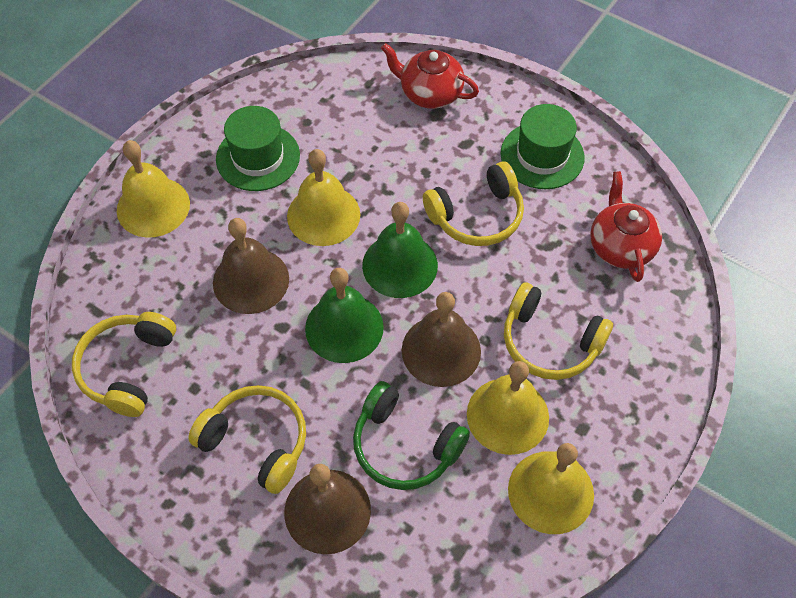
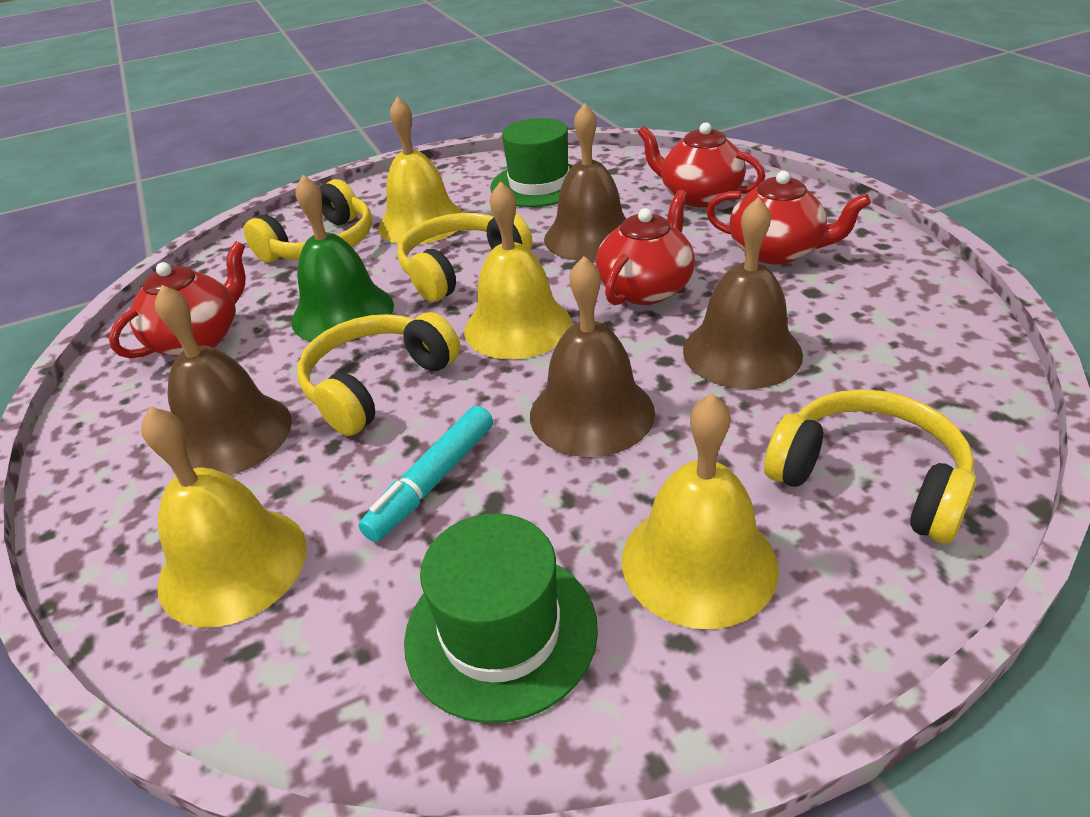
brown bell: [213,218,289,314] [284,464,371,554] [402,292,481,387] = 3 -> [155,285,292,475] [530,256,655,457] [544,103,626,261] [683,197,803,389] = 4
green bell: [305,268,384,363] [362,202,438,298] = 2 -> [291,175,394,342] = 1
green headphones: [353,381,470,490] = 1 -> none = 0
red teapot: [381,43,479,109] [590,171,662,282] = 2 -> [109,241,246,359] [596,190,695,305] [637,122,765,207] [706,171,871,265] = 4
turquoise marker: none = 0 -> [358,406,493,542] = 1

